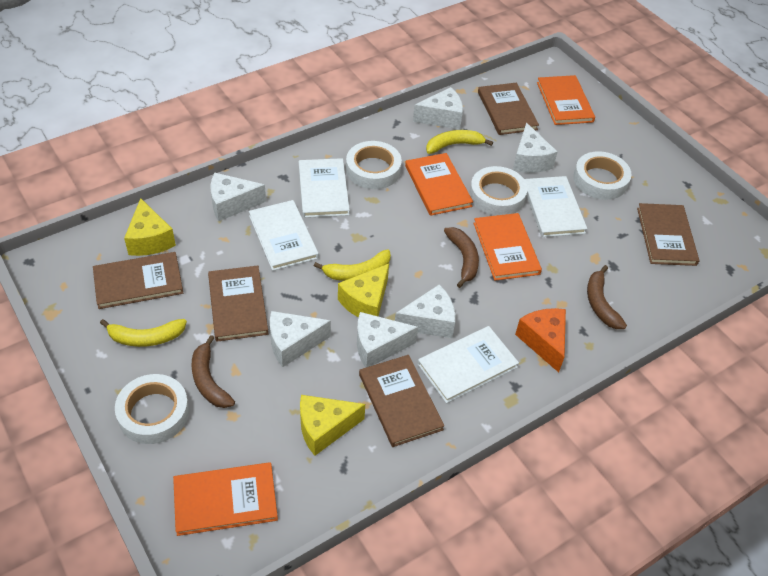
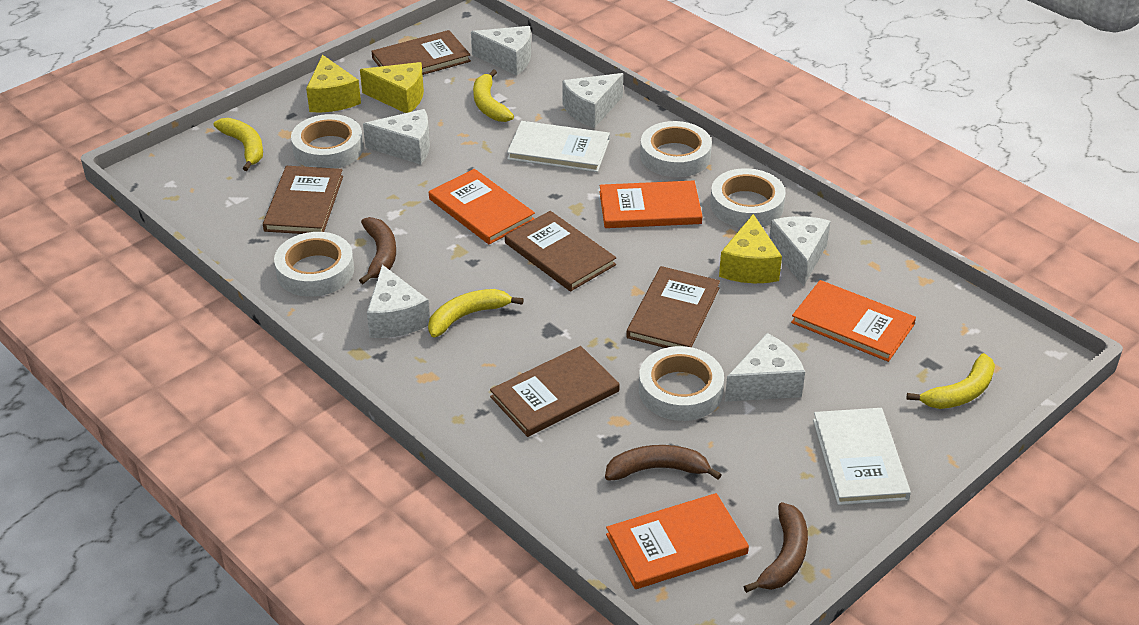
orange cheese: [515,308,566,373] = 1 -> none = 0
white book: [249,200,319,271] [299,158,350,218] [418,326,519,403] [524,176,587,237] = 4 -> [507,121,610,172] [813,408,911,505] = 2
white tape: [115,374,189,444] [346,141,402,189] [470,166,528,216] [573,151,632,200] = 4 -> [274,232,354,297] [291,114,363,169] [639,346,724,421] [640,121,712,177] [710,168,786,228] = 5
yellow banana: [100,319,187,347] [314,250,391,281] [426,130,493,154] = 3 -> [214,118,263,171] [428,289,524,338] [473,69,514,122] [907,353,995,409] = 4

